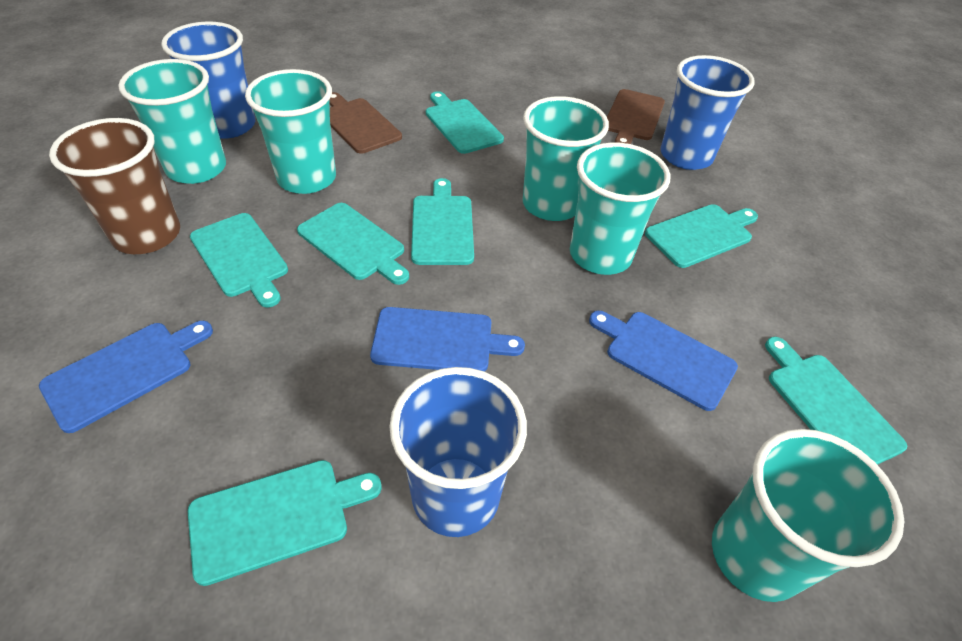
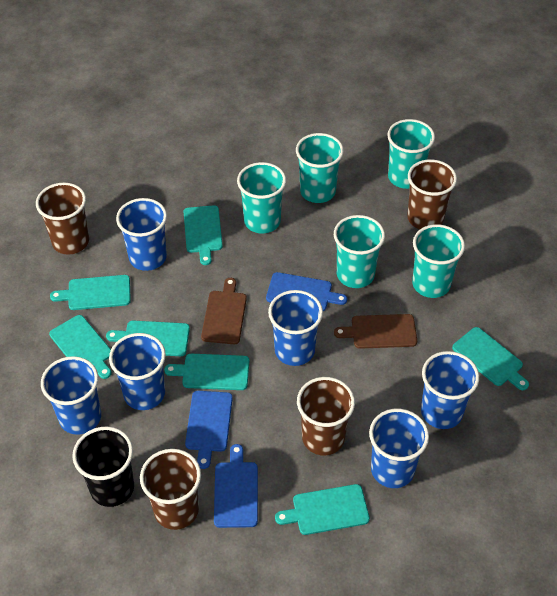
black cup: none = 0 -> [72,427,134,507] = 1
blue cup: [161,21,256,139] [389,367,527,537] [660,55,754,170] = 3 -> [41,356,101,435] [109,333,166,410] [116,198,167,271] [268,290,323,366] [369,409,429,488] [421,351,479,429] = 6
brown cup: [49,118,180,254] = 1 -> [36,183,89,255] [140,449,201,530] [297,377,355,456] [407,159,457,229] = 4

